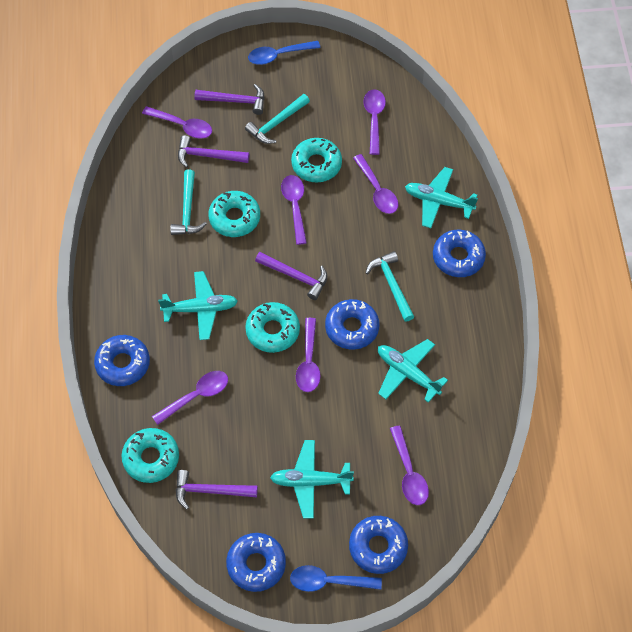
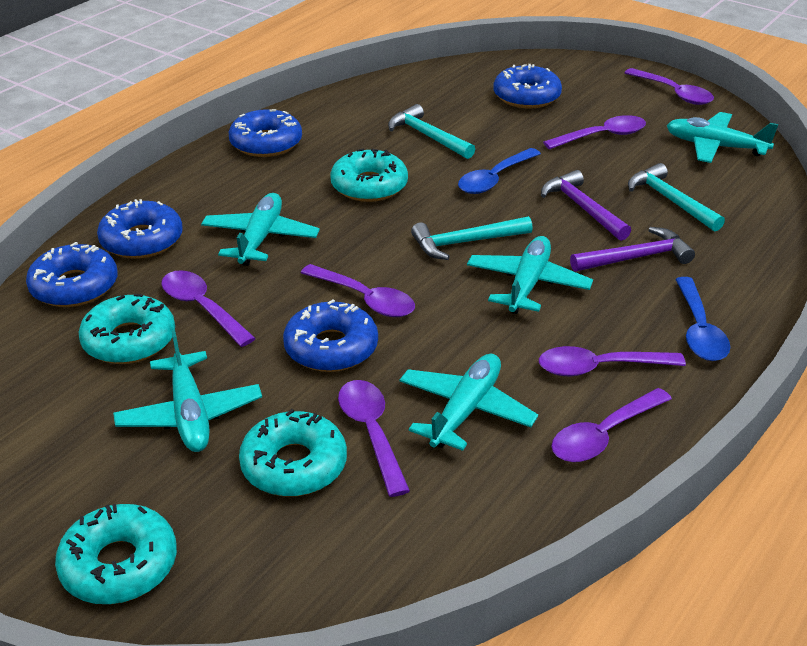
purple hammer: [176,470,258,510] [178,135,249,168] [194,84,264,115] [255,252,327,300] = 4 -> [541,170,631,241] [570,227,695,272] = 2
turquoise plane: [158,271,238,340] [270,440,354,519] [378,339,448,403] [405,167,478,228] = 4 -> [113,330,262,452] [201,193,320,266] [399,354,538,451] [467,236,593,314] [666,112,779,163] = 5

